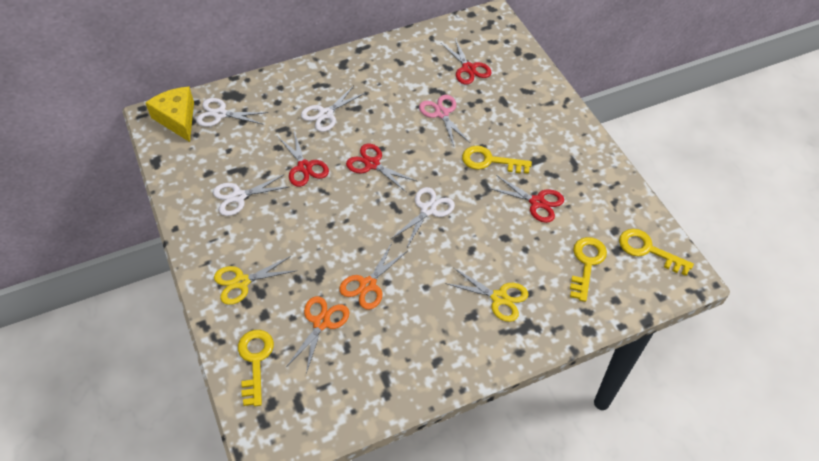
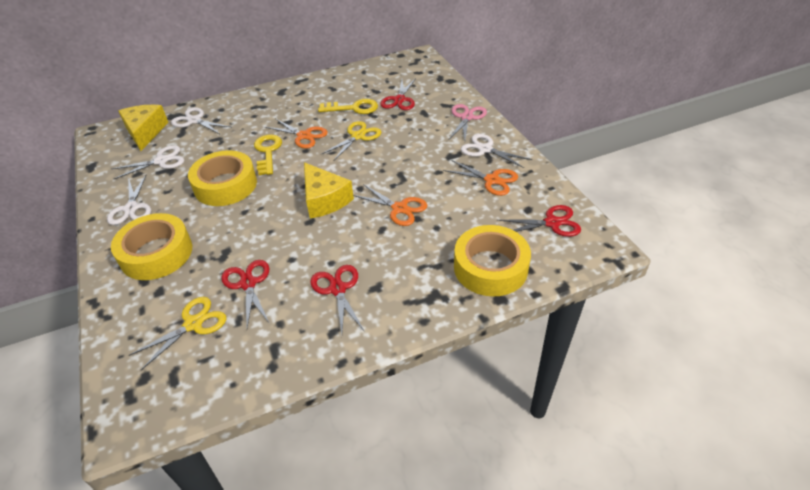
orange scissors: [286,296,349,374] [339,243,407,310] = 2 -> [265,118,328,149] [353,184,427,226] [443,160,518,196] = 3
yellow cheese: [145,87,194,142] = 1 -> [118,105,169,151] [304,162,354,218] = 2
yellow key: [238,330,274,406] [462,145,532,174] [570,237,607,302] [619,229,694,276] = 4 -> [254,134,282,175] [318,99,378,114] = 2
yellow tape: none = 0 -> [111,213,192,280] [188,150,257,206] [454,225,531,297] = 3

